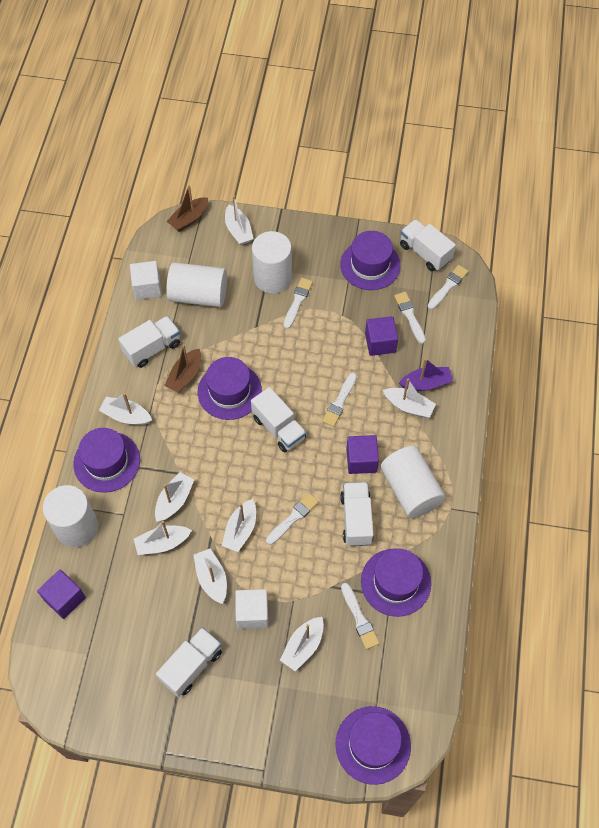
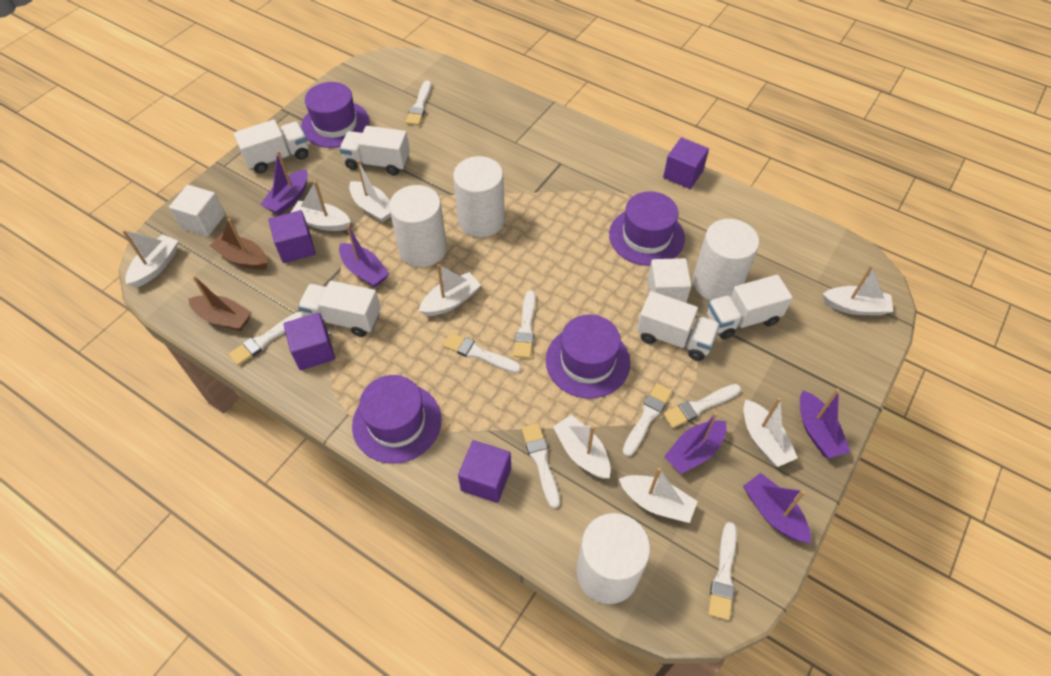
purple boat: [399,358,453,391] = 1 -> [260,150,308,215] [339,225,389,288] [664,412,727,474] [743,473,811,543] [800,388,850,458] = 5
purple cube: [37,569,86,619] [346,435,379,474] [365,316,398,356] = 3 -> [269,210,316,263] [284,313,335,370] [458,440,511,503] [663,137,709,189] = 4
purple hat: [73,428,140,493] [198,357,262,420] [335,706,411,785] [340,231,401,290] [361,548,431,617] = 5 -> [301,82,369,148] [352,375,441,464] [546,314,630,399] [609,191,685,266] = 4
white brush: [266,493,319,545] [284,278,313,329] [322,373,357,427] [341,583,379,650] [394,292,426,344] [428,265,468,310] = 6 -> [229,312,304,366] [406,80,431,126] [443,333,521,373] [513,290,536,358] [522,423,560,508] [622,383,672,456] [663,384,741,428] [708,522,737,620] = 8

